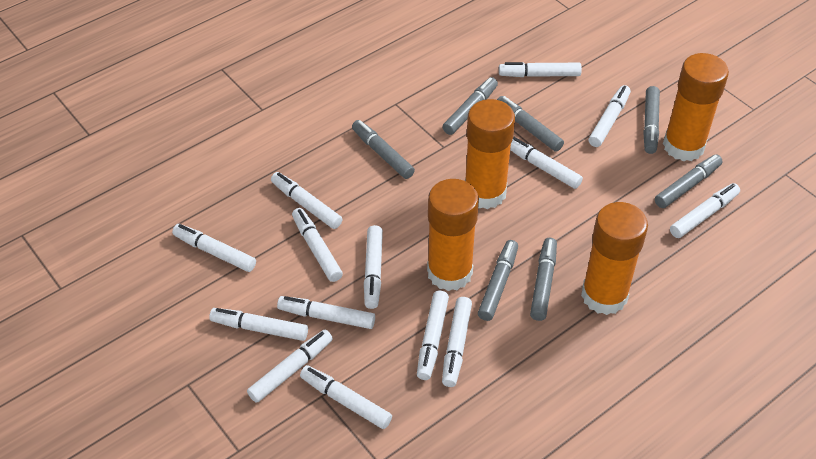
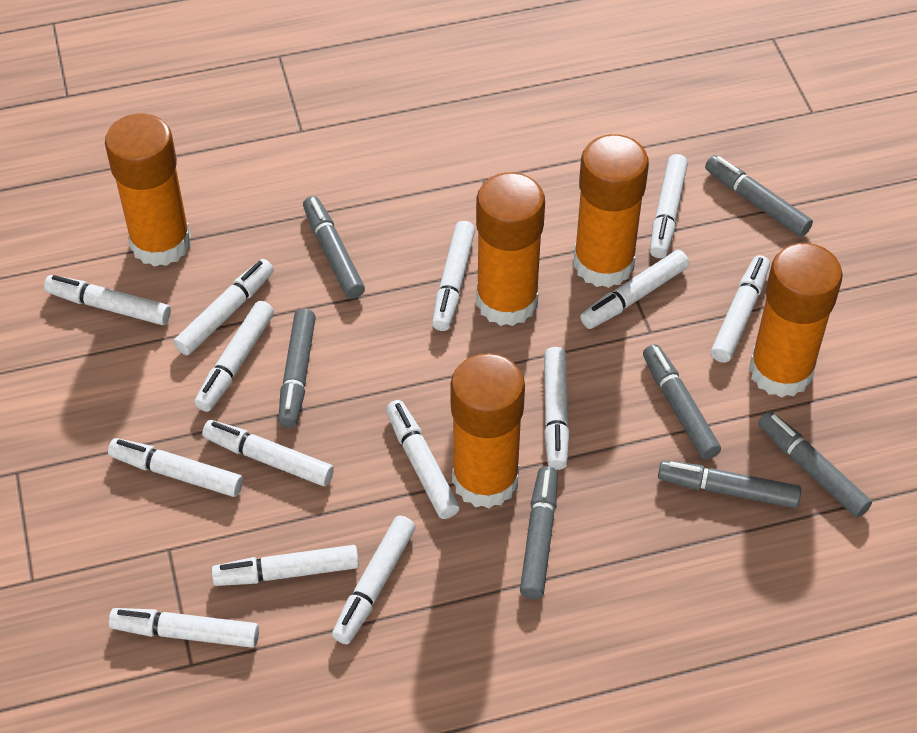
orange glue stick: [427,179,479,291] [465,99,515,209] [581,202,648,315] [663,53,729,161] = 4 -> [105,113,191,267] [450,353,525,509] [476,172,545,326] [573,134,649,288] [749,243,843,398] = 5

